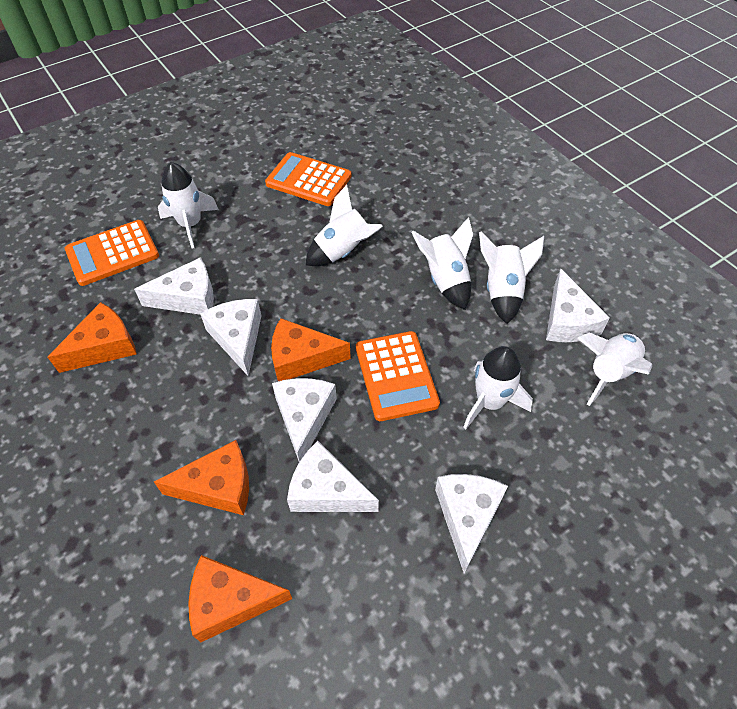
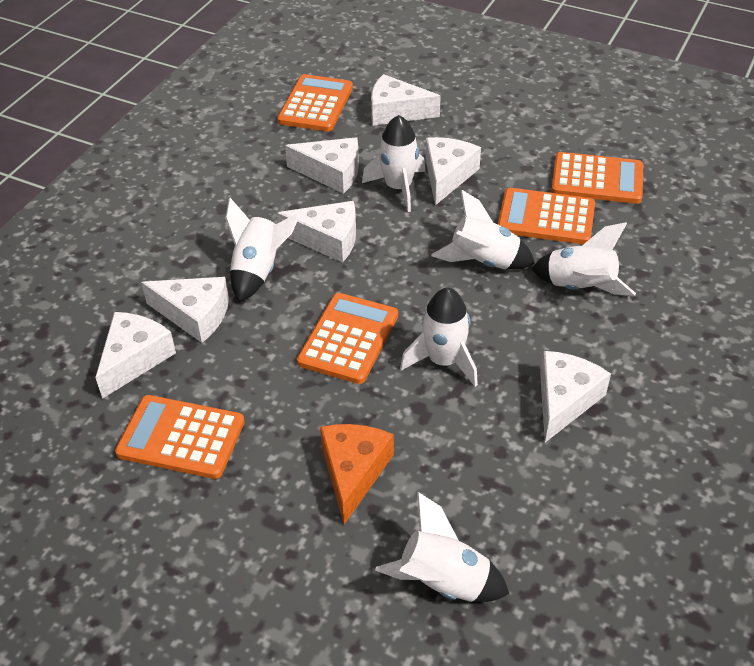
orange calculator: [65,220,159,286] [265,152,352,206] [356,331,440,421] = 3 -> [115,395,245,479] [277,74,353,132] [297,293,398,384] [498,188,595,244] [551,152,643,204] = 5
orange cheese: [48,302,137,373] [154,440,249,515] [188,555,292,642] [271,318,351,381] = 4 -> [320,424,394,524] = 1
white cheese: [134,258,214,314] [200,299,262,376] [272,378,337,462] [287,441,379,512] [435,474,508,574] [546,268,610,342] = 6 -> [95,312,176,399] [141,277,229,343] [277,201,356,262] [285,137,359,194] [371,74,441,126] [425,137,481,205] [540,351,611,443] = 7

